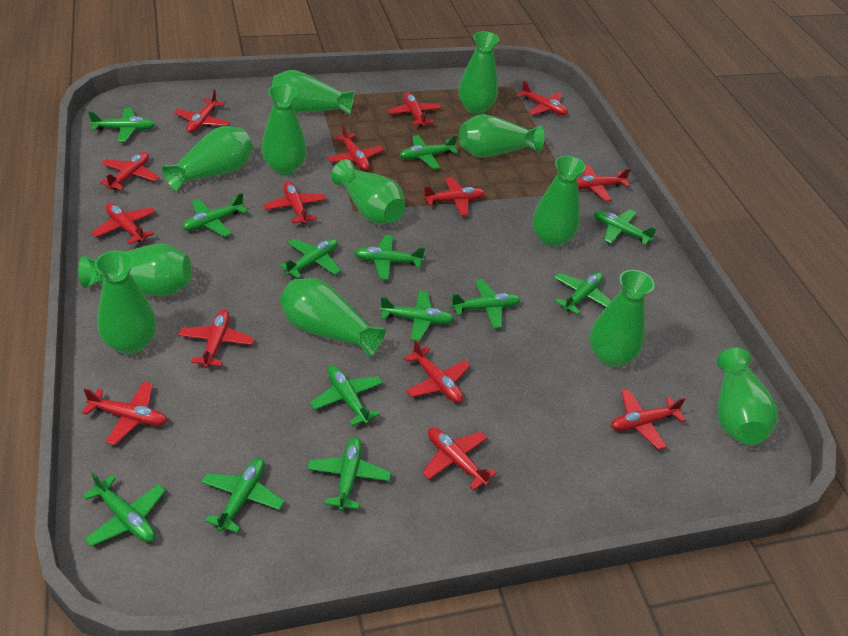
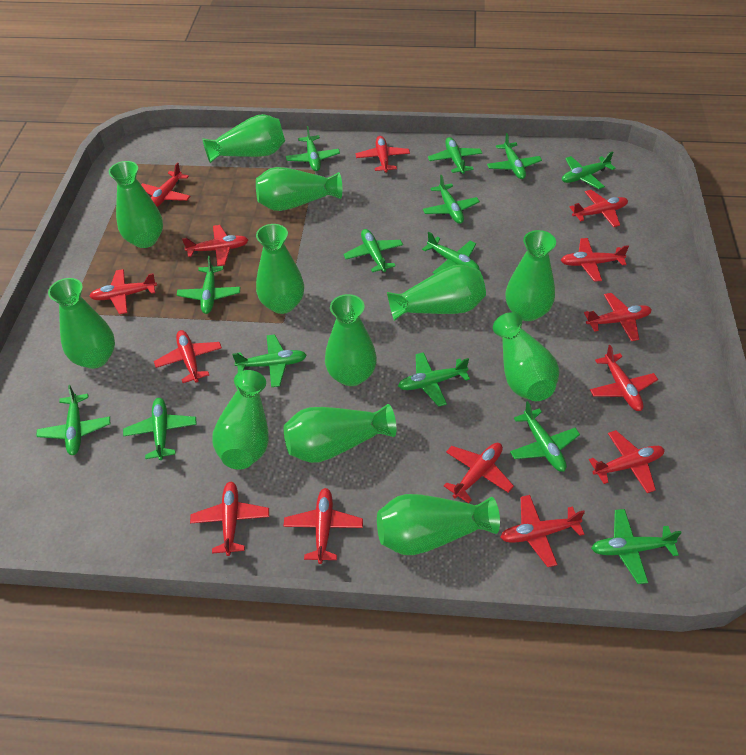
green plane: [82,472,166,547] [88,108,155,142] [182,193,248,237] [201,458,284,533] [279,239,341,279] [307,437,391,511] [310,365,383,426] [354,235,425,280] [380,290,454,341] [400,135,458,169] [450,279,521,329] [554,272,611,315] [594,210,657,245] = 13 -> [36,385,110,455] [123,398,197,460] [177,256,241,314] [232,334,307,387] [286,126,340,171] [343,229,403,272] [398,352,470,407] [422,232,479,274] [423,175,480,224] [428,137,482,174] [487,133,542,179] [510,401,580,472] [562,151,616,189] [591,509,682,584] = 14

